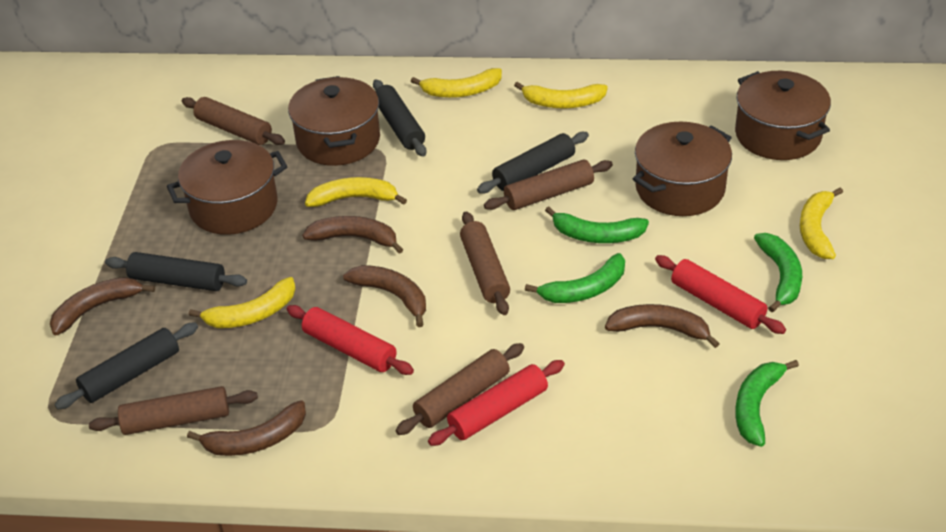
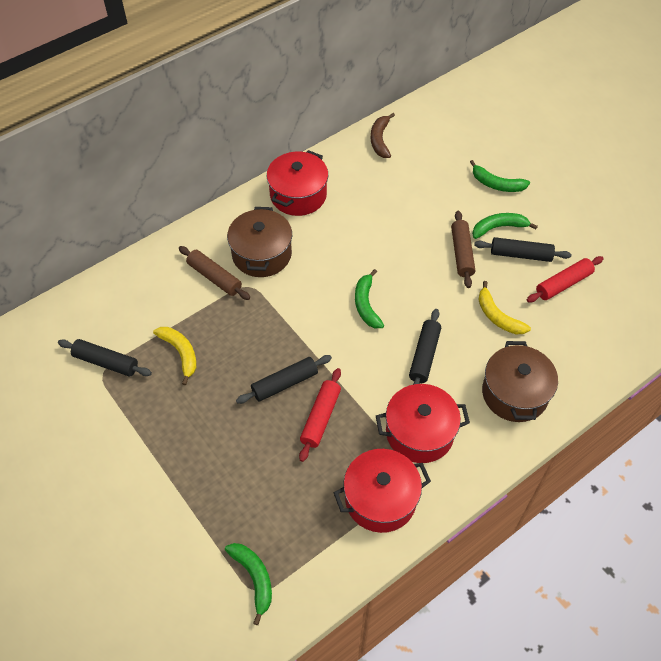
brown banana: [50,277,155,336] [187,400,306,456] [302,216,403,254] [343,265,426,327] [605,304,720,348] = 5 -> [370,113,395,158] = 1
brown pot: [167,140,288,235] [288,76,380,166] [633,121,732,216] [735,71,831,160] = 4 -> [227,207,292,277] [482,341,558,422] = 2
brown rolling pin: [89,386,258,435] [182,97,285,145] [396,343,524,435] [460,211,510,315] [484,160,613,210] = 5 -> [179,246,250,300] [451,211,475,288] = 2
red pot: none = 0 -> [267,150,328,216] [334,449,431,533] [376,384,470,463] = 3
red rolling pin: [287,305,414,375] [428,360,565,446] [655,255,786,334] = 3 -> [299,368,341,462] [527,256,604,303] = 2
yellow banana: [189,277,295,328] [305,177,407,207] [411,68,502,98] [514,82,608,108] [800,187,843,259] = 5 -> [153,327,197,385] [479,281,531,335] = 2

